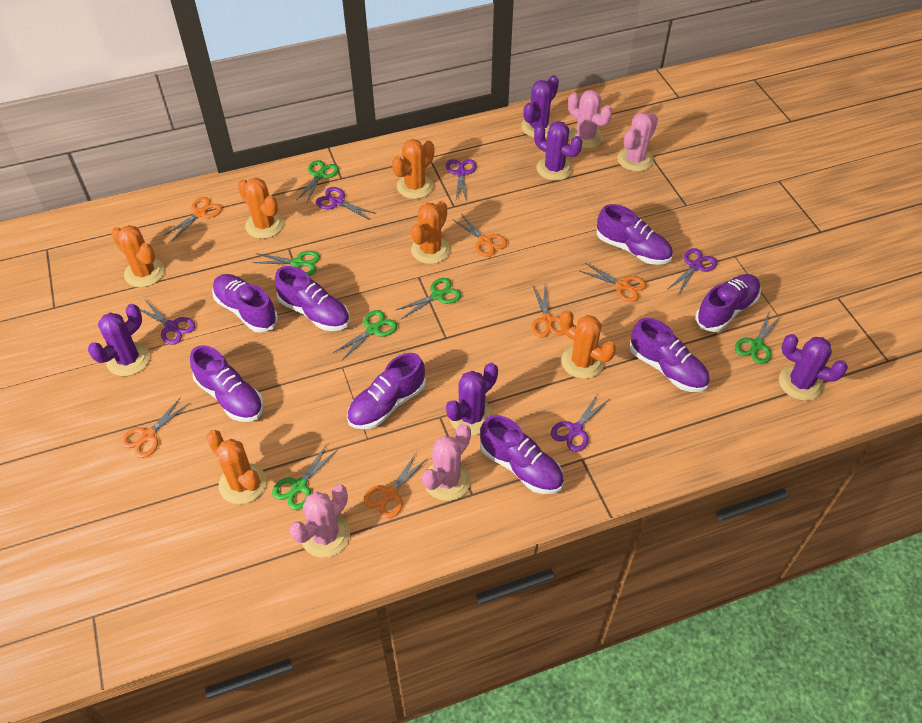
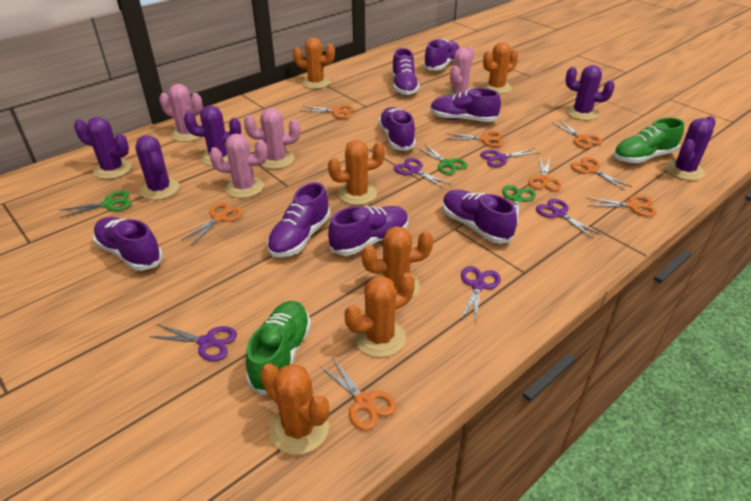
green scissors: [252,251,320,276] [272,444,337,510] [296,160,339,203] [333,310,397,360] [394,278,461,319] [735,313,782,364] = 6 -> [59,191,131,218] [416,144,467,175] [502,185,536,225] = 3
green shoe: none = 0 -> [246,301,311,395] [613,118,684,163] = 2
orange scissors: [121,397,190,458] [164,197,222,241] [363,452,428,518] [452,214,507,257] [532,285,564,338] [580,263,646,302] = 6 -> [181,202,243,245] [301,105,354,119] [319,357,396,431] [446,131,503,147] [528,157,562,191] [552,120,602,148] [570,157,632,190] [586,195,657,217] = 8

